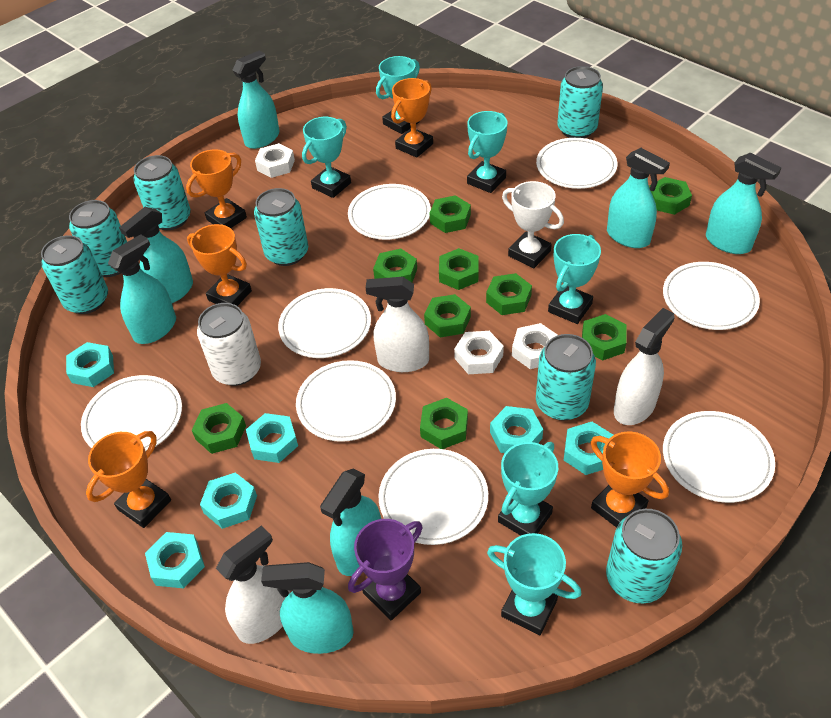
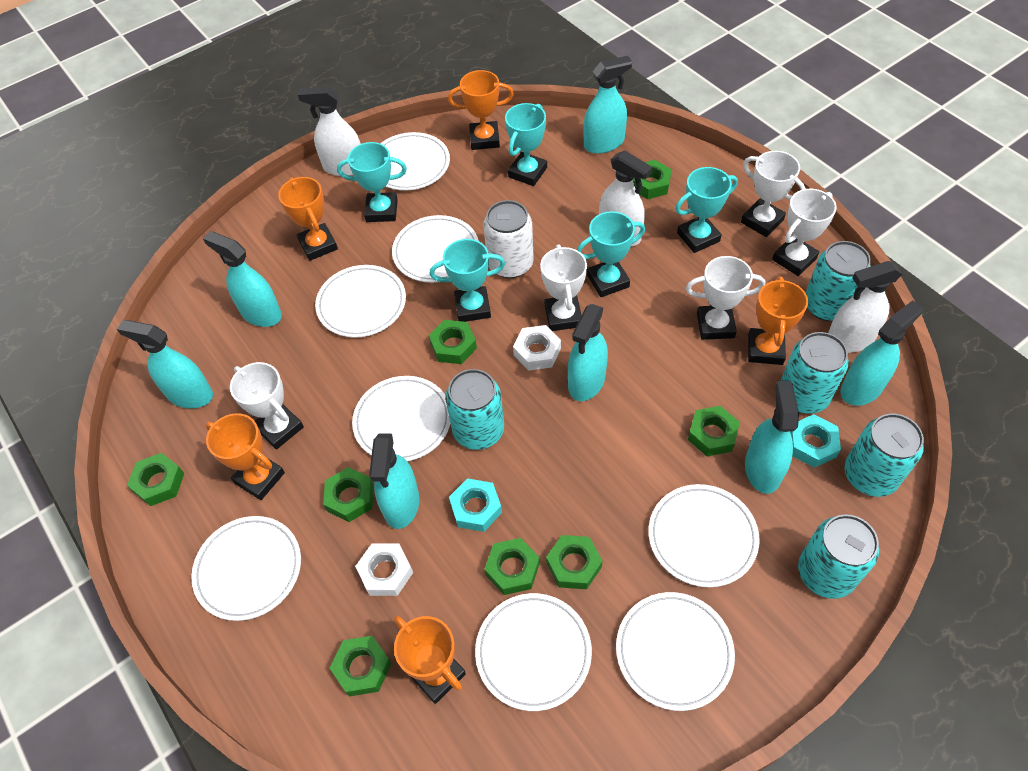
green nut: [192,403,246,454] [373,249,417,282] [420,398,468,449] [424,294,471,337] [430,195,471,233] [439,248,478,290] [486,273,532,315] [582,314,627,361] [649,177,692,215] = 9 -> [127,453,184,506] [323,467,374,522] [330,636,392,697] [429,320,477,364] [484,538,540,595] [546,535,603,589] [633,160,672,199] [688,406,740,456] = 8
purple trophy: [348,519,423,620] = 1 -> none = 0
turquoise can: [41,235,108,314] [69,200,127,277] [133,155,191,230] [254,188,308,266] [536,334,596,421] [557,66,603,138] [606,509,682,603] = 7 -> [445,369,504,450] [780,332,849,414] [798,514,879,599] [805,241,871,321] [844,414,924,497] = 5
turquoise nut: [66,342,114,387] [145,532,205,588] [200,473,257,529] [246,413,298,463] [490,406,543,453] [564,422,613,475] = 6 -> [449,478,502,532] [790,414,841,468] = 2
turquoise trophy: [302,117,351,198] [376,56,420,134] [467,111,507,193] [487,533,581,635] [498,442,558,536] [548,234,601,324] = 6 -> [337,142,407,222] [430,239,505,322] [505,103,547,186] [577,211,645,297] [675,167,738,253] = 5
white nut: [255,143,295,178] [454,331,504,374] [512,323,557,369] = 3 -> [355,543,413,596] [513,325,561,371] = 2
white trophy: [502,181,564,268] = 1 -> [230,362,304,449] [540,244,587,331] [686,256,765,340] [741,151,806,237] [772,189,837,276] = 5

